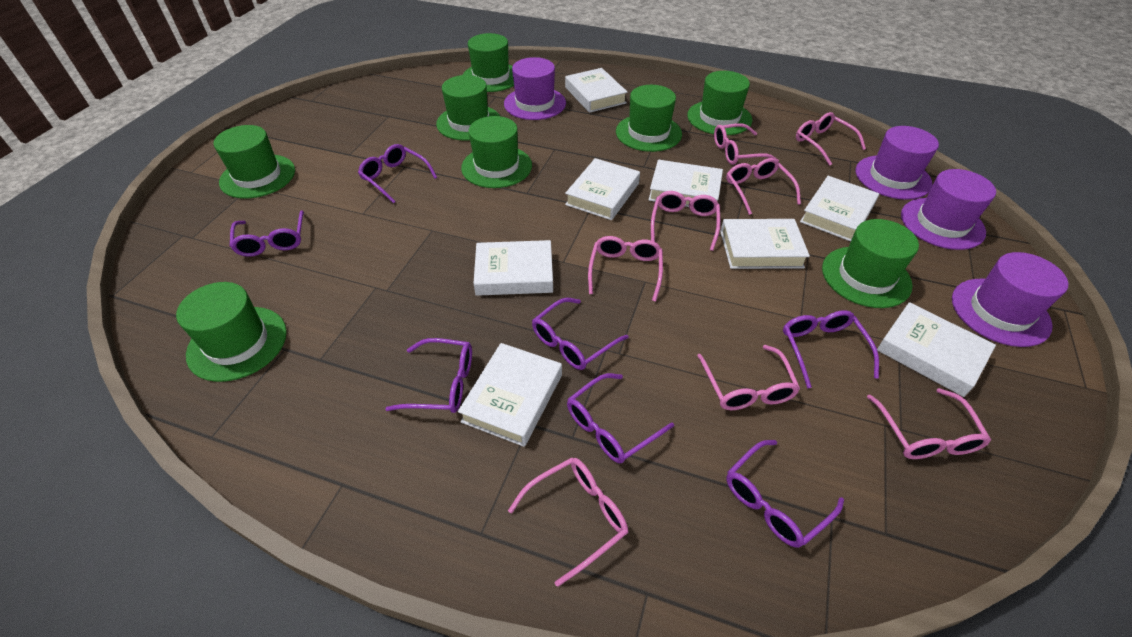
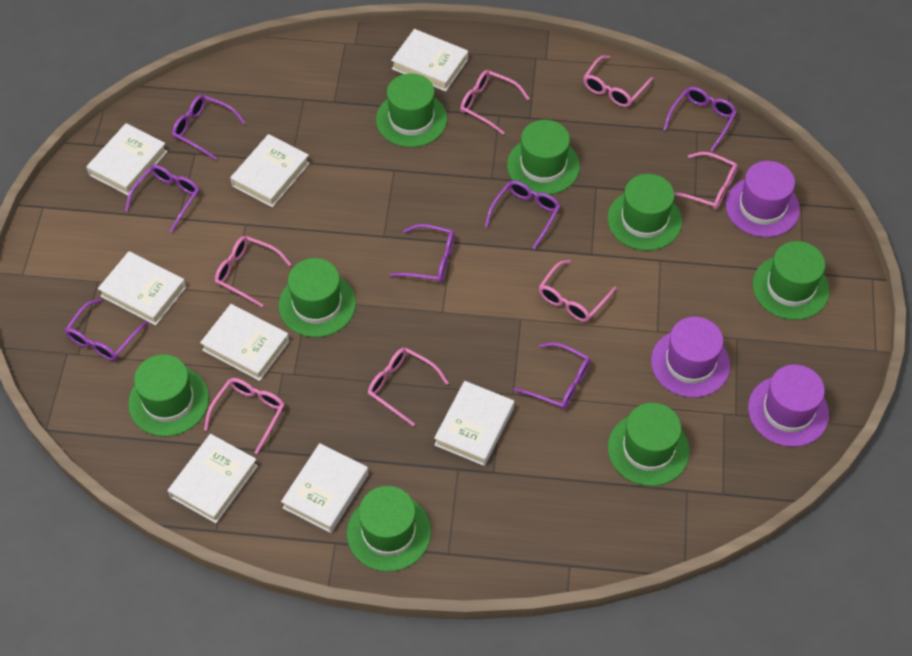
pink glasses: [508,457,628,587] [588,236,663,302] [651,191,721,251] [697,345,800,410] [714,123,779,165] [726,158,801,215] [796,112,866,166] [867,388,991,459] = 8 -> [204,378,285,454] [215,236,291,307] [368,348,449,426] [460,70,530,135] [539,260,616,322] [583,56,654,107] [674,152,738,210] = 7
purple hat: [504,57,566,120] [856,126,939,200] [901,169,996,250] [952,252,1068,347] = 4 -> [651,317,730,398] [725,161,800,237] [748,364,829,447] = 3

